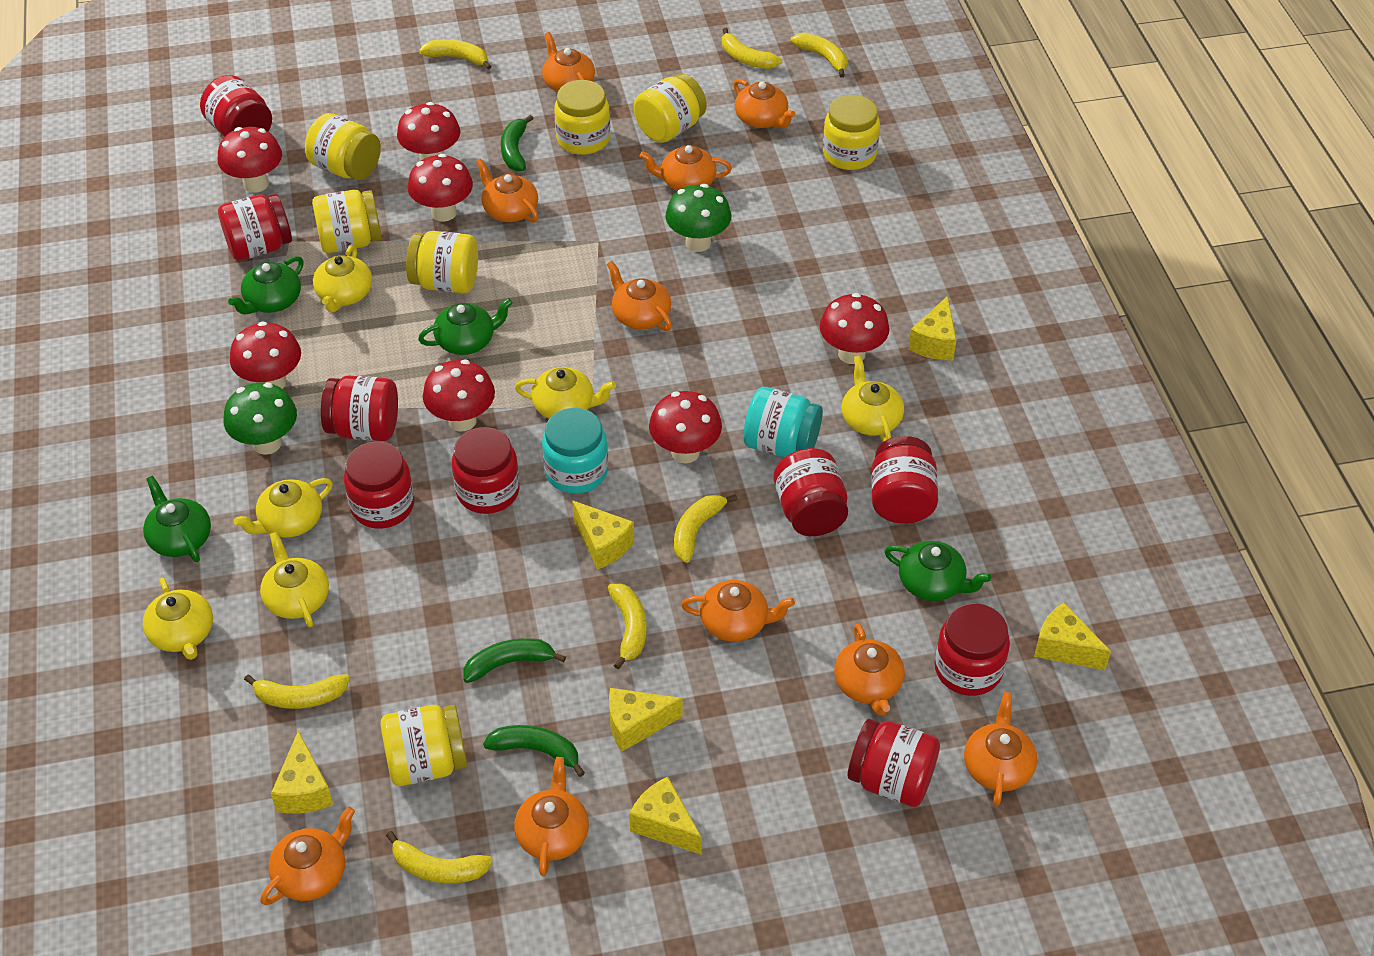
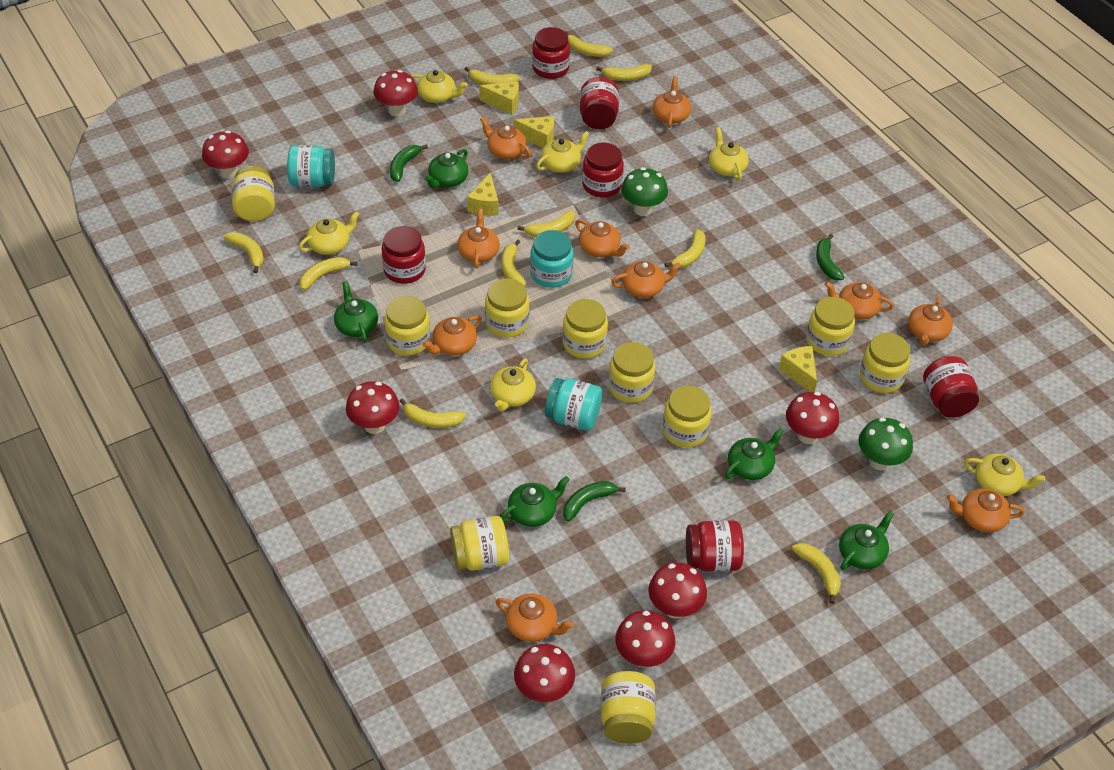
green teapot: [143,476,211,562] [228,256,304,315] [418,298,513,355] [885,541,991,601] = 4 -> [334,281,378,342] [425,149,469,188] [500,476,570,527] [725,428,784,480] [839,511,894,570] = 5
red jar: [200,75,272,137] [218,194,292,261] [321,375,398,441] [344,441,414,529] [452,427,520,514] [773,448,848,536] [848,719,940,807] [871,436,938,524] [935,603,1010,696] = 9 -> [382,226,426,284] [532,27,570,79] [580,77,619,129] [582,143,624,198] [686,520,744,572] [923,356,979,418] = 6
turquoise jar: [542,408,608,494] [743,387,823,457] = 2 -> [287,145,335,187] [530,230,574,288] [545,378,602,431] = 3
yellow banana: [244,674,350,709] [386,831,493,883] [419,39,492,70] [608,583,647,669] [674,494,737,563] [722,28,782,69] [791,33,847,77] = 7 -> [223,232,264,273] [300,257,358,290] [399,399,466,428] [465,67,520,85] [501,240,526,286] [518,210,575,237] [565,31,613,57] [596,64,652,81] [665,229,706,268] [792,543,841,604] = 10
yellow cheese: [271,731,333,814] [572,500,634,570] [609,688,683,752] [629,776,702,855] [908,296,956,360] [1034,602,1111,670] = 6 -> [467,172,498,216] [479,81,519,114] [514,116,554,148] [779,346,817,392] = 4
yellow jar: [305,113,381,180] [312,190,381,253] [381,705,467,786] [406,231,478,293] [554,80,610,155] [634,74,707,143] [823,95,880,170] = 7 -> [232,166,275,221] [384,296,430,356] [450,516,509,571] [485,278,530,338] [562,299,608,359] [601,671,656,744] [608,342,656,403] [663,386,712,448] [806,297,855,356] [860,333,910,393] = 10

